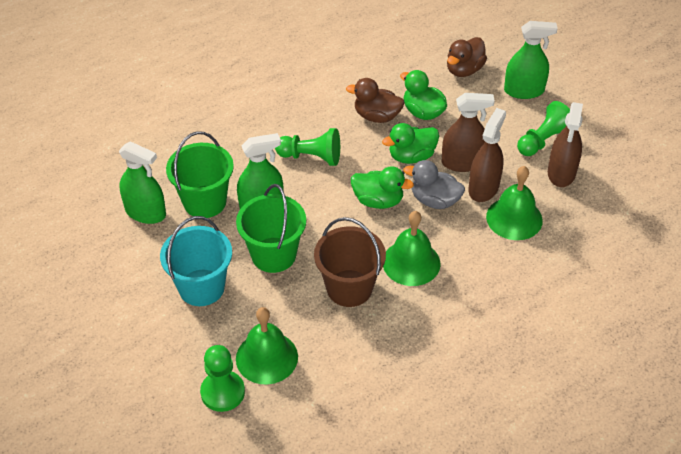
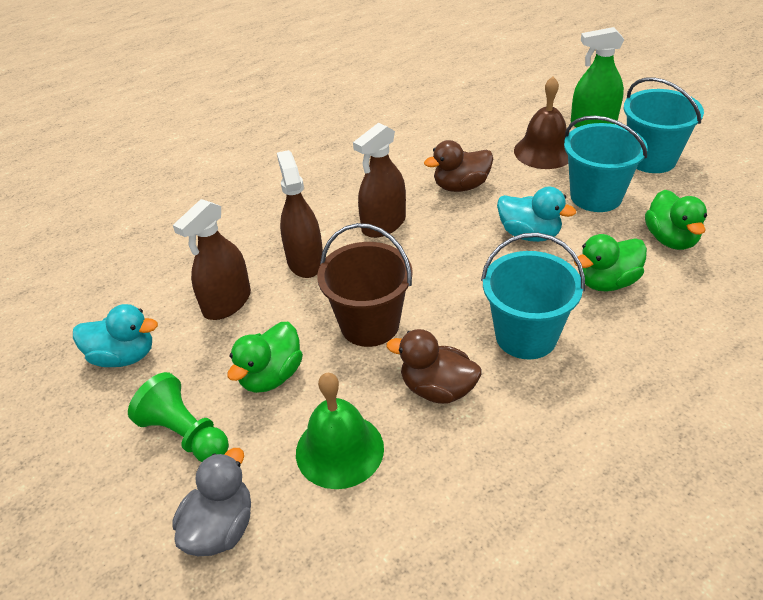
brown bell: none = 0 -> [514,77,568,169] = 1
green bell: [236,307,298,384] [383,211,441,286] [486,166,543,240] = 3 -> [296,373,384,489] = 1
green bucket: [166,131,234,218] [236,184,306,273] = 2 -> none = 0
green pawn: [200,345,245,412] [275,128,340,166] [517,101,570,156] = 3 -> [128,372,229,462] = 1
green spray bottle: [119,141,166,224] [237,133,284,209] [504,21,558,99] = 3 -> [571,27,624,128] = 1
turquoise bucket: [160,216,232,306] = 1 -> [481,233,585,359] [564,116,647,212] [624,77,704,173] = 3
turquoise duck: none = 0 -> [73,304,158,367] [497,187,576,242] = 2

